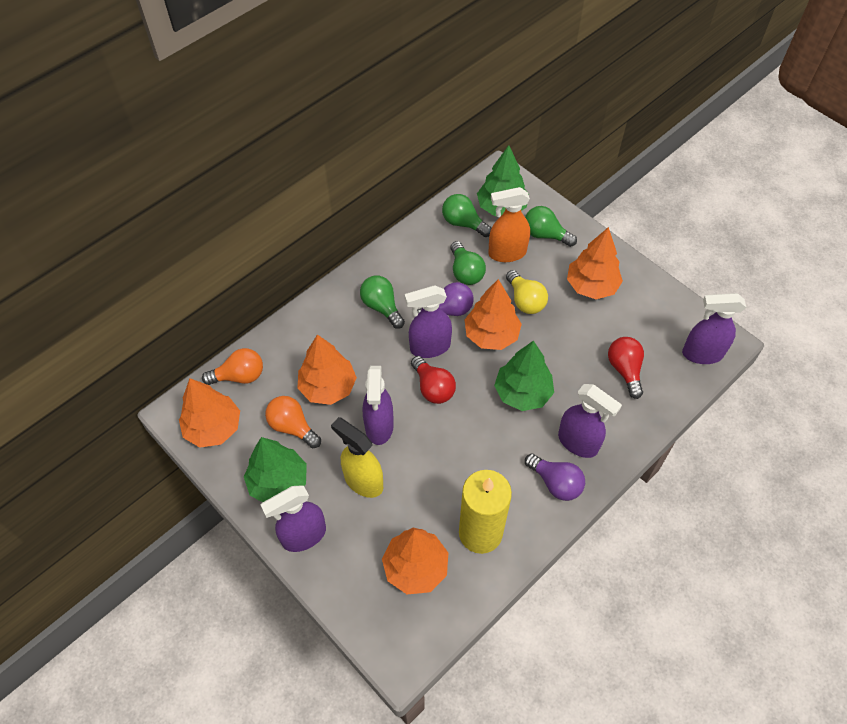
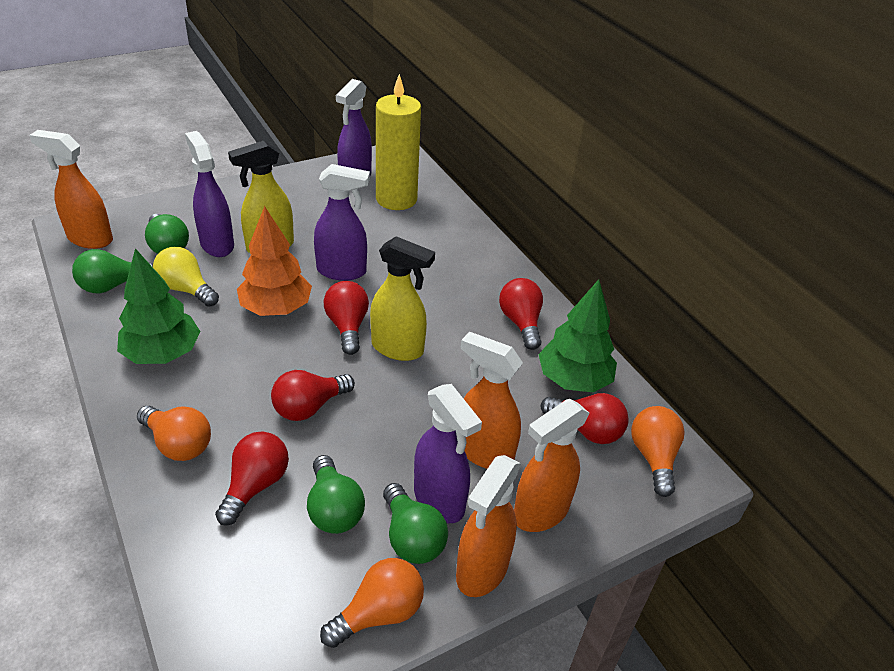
green tree: [244,437,307,502] [477,145,529,216] [494,341,554,411] = 3 -> [117,248,201,364] [538,279,617,393] = 2
orange light bulb: [202,348,263,385] [265,396,321,448] = 2 -> [137,406,211,461] [320,558,424,648] [631,406,685,497] = 3
orange spray bottle: [489,187,530,262] = 1 -> [29,130,113,249] [456,455,521,597] [461,331,523,469] [514,399,590,532] = 4
orange tree: [179,378,240,448] [297,334,357,405] [382,527,448,594] [464,279,522,350] [567,227,623,299] = 5 -> [237,206,312,316] = 1
purple light bulb: [417,282,474,316] [525,454,585,501] = 2 -> none = 0
purple spray bottle: [261,485,326,552] [363,366,394,445] [405,285,452,358] [558,384,622,458] [682,293,746,364] = 5 -> [185,131,234,257] [314,164,370,281] [336,79,372,176] [414,384,482,523] = 4
red light bulb: [411,356,456,404] [608,337,644,399] = 2 -> [215,431,289,526] [271,370,355,421] [324,281,369,355] [499,278,543,350] [541,393,629,444] = 5
yellow spray bottle: [331,417,383,498] = 1 -> [228,141,294,253] [370,236,435,361] = 2

